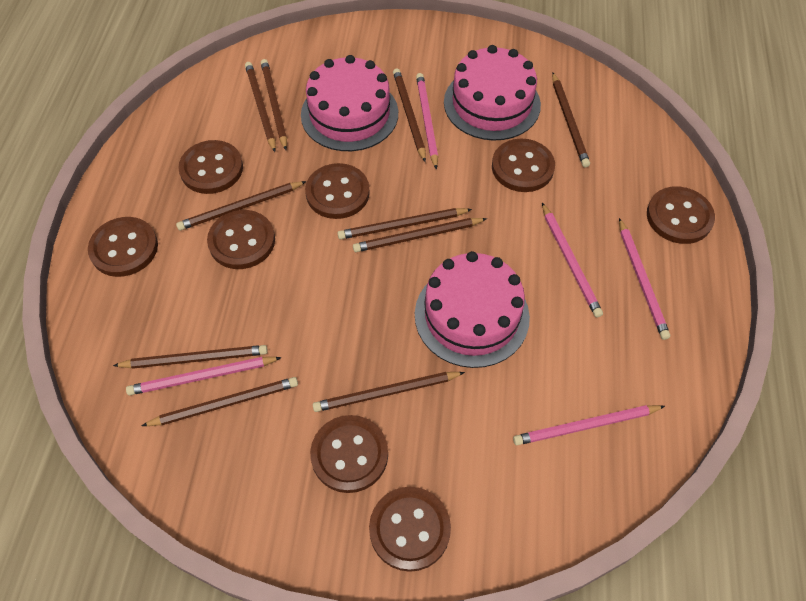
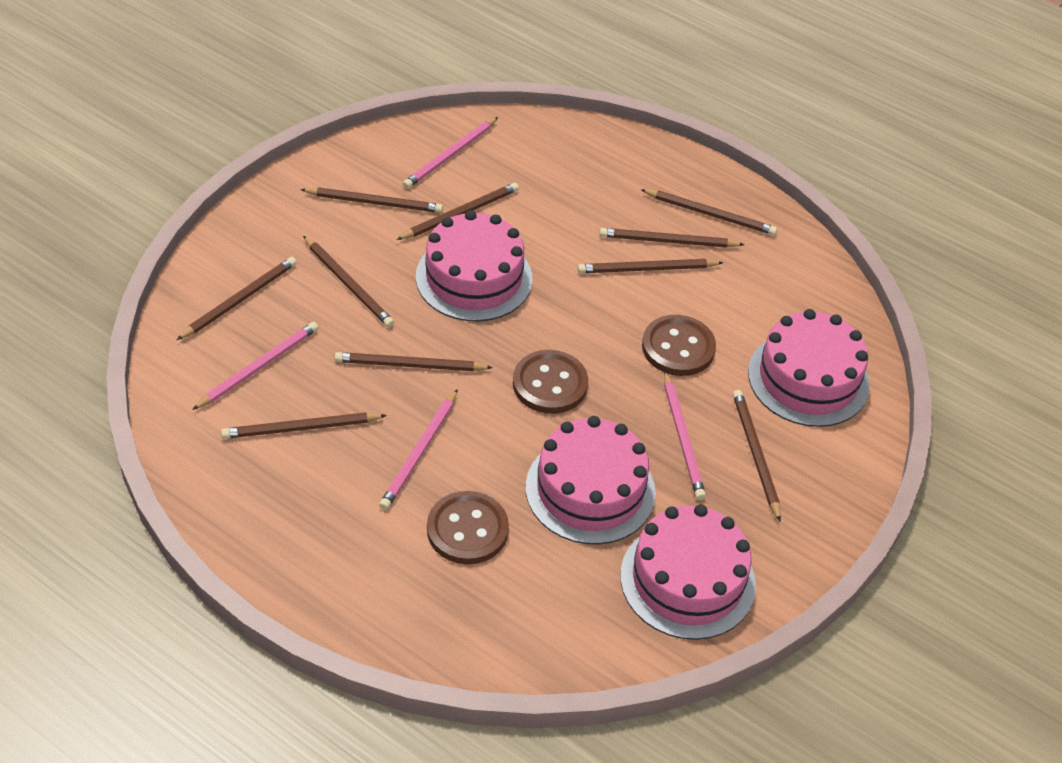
brown button: [88,217,158,277] [178,140,243,194] [207,210,275,269] [305,163,370,219] [310,415,388,493] [369,487,451,572] [492,138,555,192] [647,186,715,244] = 8 -> [427,491,509,564] [513,350,588,414] [642,315,716,376] = 3
pink cake: [301,55,398,151] [415,251,530,368] [444,45,541,141] = 3 -> [416,210,532,322] [526,416,656,544] [620,504,756,640] [748,309,870,427] = 4
pink pencil: [126,357,282,395] [416,73,438,170] [513,405,665,445] [542,203,603,318] [619,218,670,340] = 5 -> [192,322,318,410] [379,389,458,510] [403,117,498,189] [664,371,706,500] = 4

